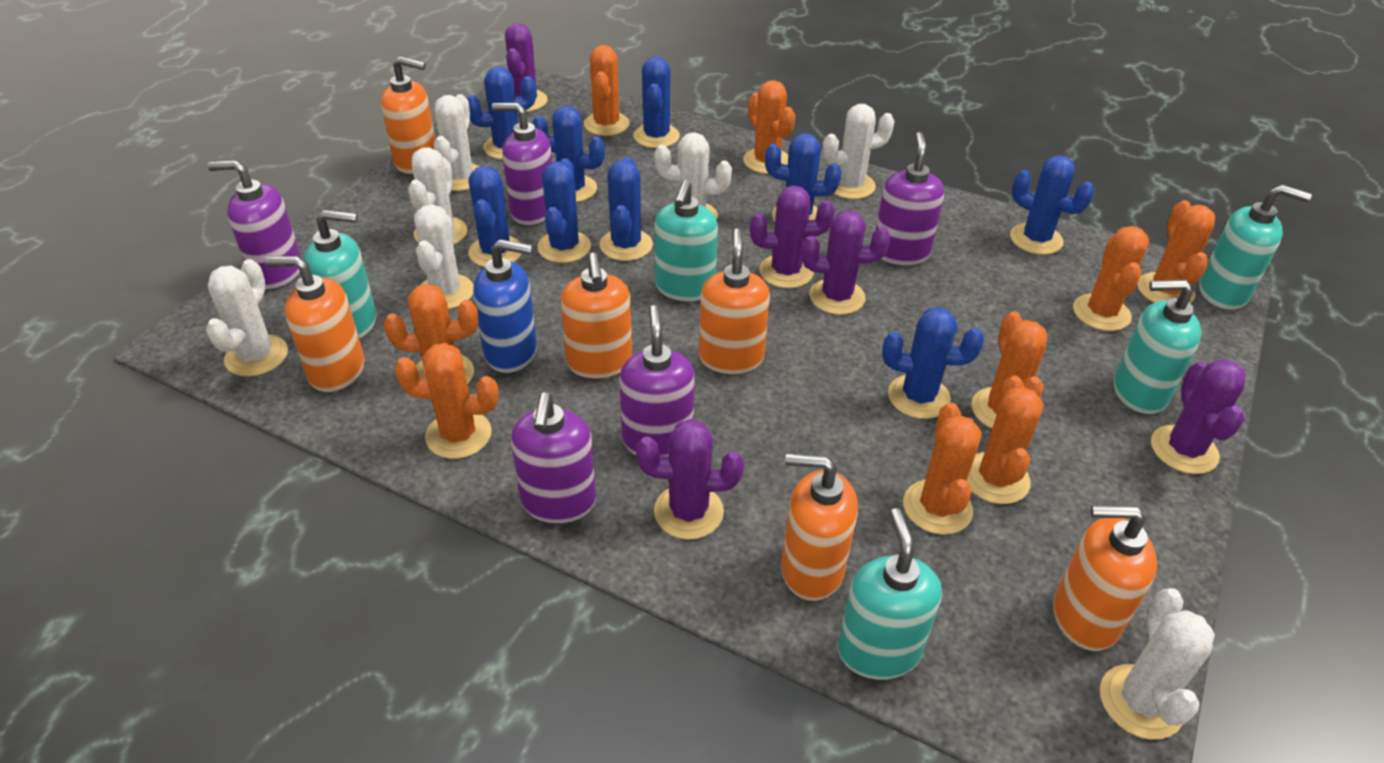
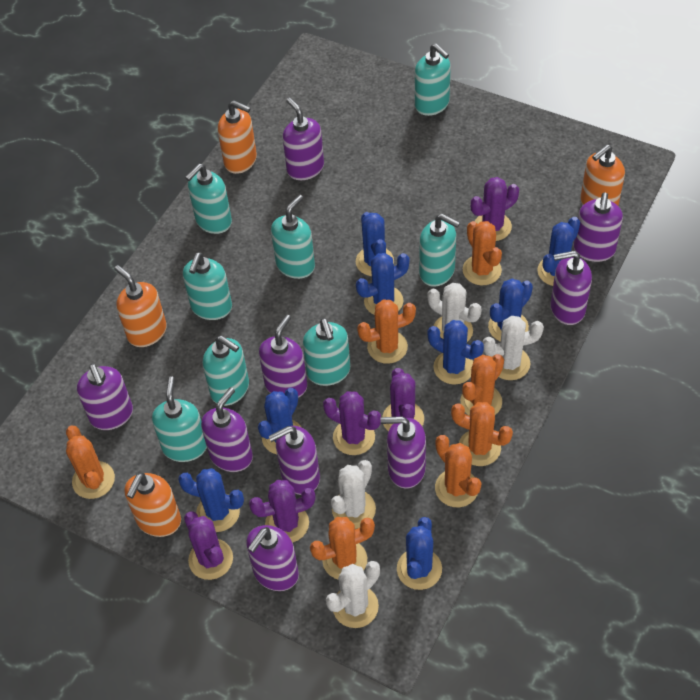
blue cactus: [467,66,536,160] [468,166,522,267] [532,106,605,202] [537,158,591,263] [600,157,653,261] [633,56,680,148] [765,133,842,221] [882,307,984,419] [1010,155,1095,255] = 9 -> [178,468,244,532] [258,388,302,454] [356,212,394,276] [356,253,409,315] [397,517,442,590] [427,320,484,385] [488,279,533,342] [537,217,580,286] = 8
blue soap dispenser: [473,239,537,373] = 1 -> none = 0
orange cactus: [384,284,479,385] [394,343,499,459] [584,45,630,136] [743,80,795,174] [903,403,982,535] [967,376,1044,504] [971,311,1047,429] [1073,226,1149,331] [1137,200,1215,303] = 9 -> [66,426,115,499] [310,517,375,579] [357,300,416,364] [435,435,482,507] [451,402,513,466] [460,354,504,416] [463,221,502,285] = 7
orange soap dispenser: [265,256,364,392] [381,56,435,174] [561,253,632,379] [699,229,770,374] [781,453,858,601] [1053,505,1157,651] = 6 -> [115,265,167,347] [124,473,181,537] [218,100,257,174] [580,145,625,206] = 4
purple soap dispenser: [207,160,302,289] [492,103,552,225] [511,392,596,523] [619,305,695,457] [876,132,944,265] = 5 -> [77,364,133,430] [201,387,253,472] [246,525,299,591] [259,315,307,398] [268,426,320,495] [282,98,324,180] [380,416,426,489] [550,251,592,325] [574,192,623,262] = 9
turquoise soap dispenser: [304,210,377,339] [655,180,718,301] [837,508,942,680] [1114,280,1201,414] [1199,184,1312,310] = 5 -> [152,376,207,462] [183,252,232,320] [185,164,232,234] [203,336,249,406] [271,195,315,279] [303,318,350,386] [415,44,451,116] [419,214,460,287] = 8
white cactus: [206,259,288,377] [408,147,467,244] [414,204,474,309] [434,94,480,191] [654,132,732,220] [822,104,895,199] [1100,588,1215,740] = 7 -> [326,561,380,628] [331,460,376,529] [427,283,481,342] [482,316,544,380] = 4

